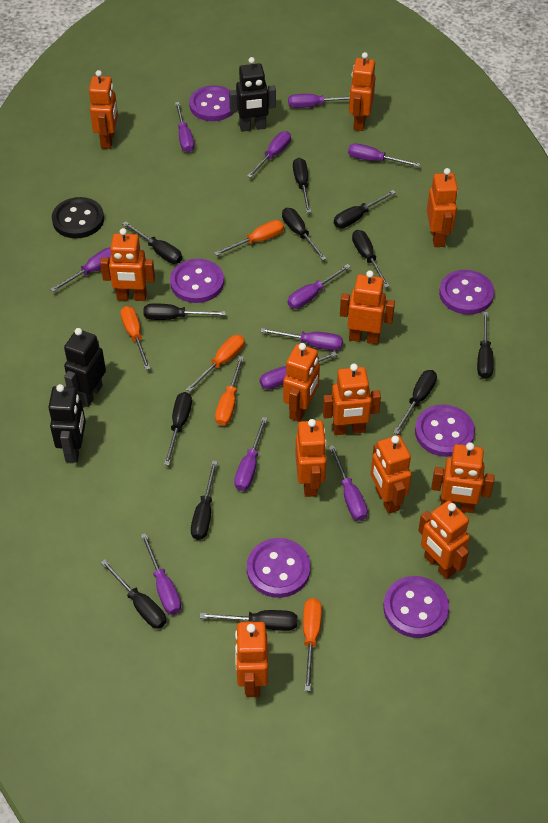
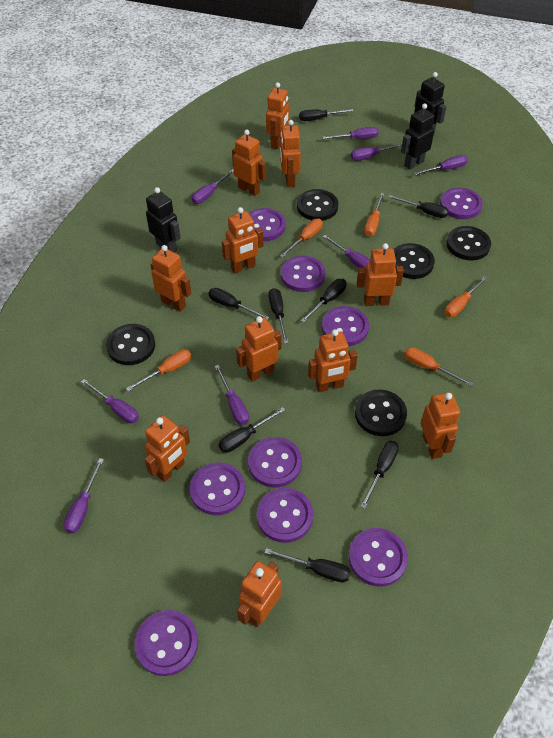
black button: [52,197,104,238] = 1 -> [106,324,155,365] [297,189,338,221] [355,389,407,436] [394,243,435,279] [446,226,491,261] = 5
black screwdriver: [100,559,166,629] [122,221,182,264] [143,303,226,320] [164,392,192,465] [191,461,218,540] [200,610,297,631] [282,208,327,261] [293,158,311,213] [334,190,396,228] [352,230,390,288] [393,370,437,435] [477,312,494,379] = 12 -> [208,288,270,320] [219,407,285,453] [264,548,351,582] [268,288,288,344] [299,109,354,121] [301,279,347,323] [360,441,399,509] [388,195,449,218] = 8
orange robot: [89,70,118,149] [100,228,155,301] [235,621,268,697] [283,343,320,422] [295,419,327,497] [323,364,381,435] [340,270,395,344] [349,52,376,131] [371,435,412,514] [418,500,470,579] [427,168,458,247] [431,442,495,513] = 12 -> [144,415,190,482] [150,245,191,312] [222,207,263,273] [232,130,266,196] [236,316,282,382] [237,561,282,627] [266,82,289,149] [280,120,301,187] [308,329,358,392] [357,243,404,306] [421,392,460,459] = 11
purple button: [170,259,224,303] [189,85,233,121] [247,538,311,598] [383,576,449,638] [415,405,475,457] [439,270,494,315] = 6 -> [135,610,198,676] [190,462,245,515] [248,437,302,487] [249,208,286,241] [257,488,313,543] [281,256,325,292] [322,306,369,346] [349,528,408,587] [440,187,483,219] = 9
purple screwdriver: [50,247,111,292] [141,533,181,614] [175,102,194,152] [234,417,268,491] [247,131,291,178] [260,328,343,351] [260,352,337,389] [288,94,350,108] [288,264,351,309] [329,445,367,521] [348,143,420,167] = 11 -> [64,458,104,533] [81,379,139,423] [191,169,234,204] [215,365,249,425] [322,127,379,139] [323,235,370,269] [351,143,402,161] [414,155,467,175] = 8

